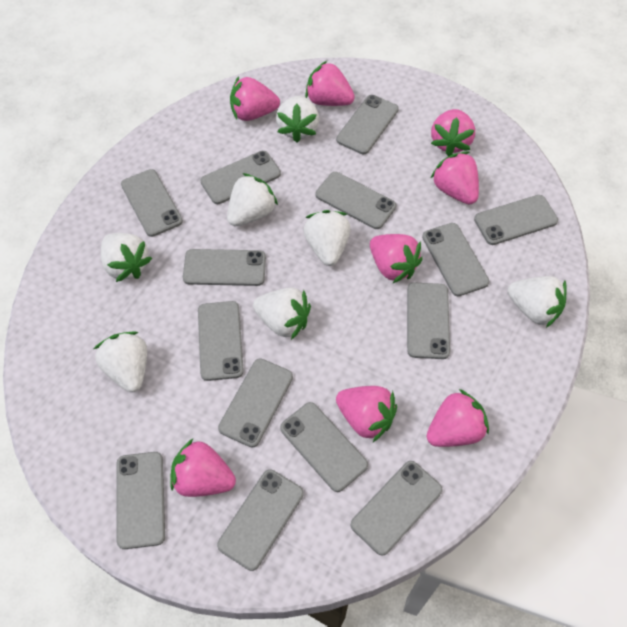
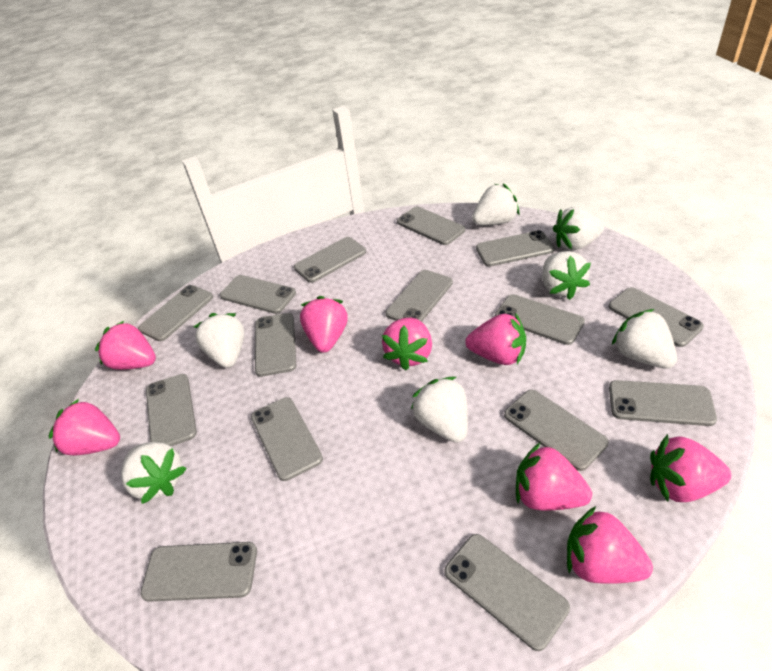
grey phone: [117,452,165,549] [121,169,183,237] [183,249,266,286] [198,301,244,381] [200,151,281,204] [217,469,304,571] [218,358,293,447] [280,402,368,492] [316,172,396,229] [336,95,399,154] [350,461,442,556] [407,283,450,359] [422,223,489,296] [474,195,558,245] = 14 -> [138,285,213,341] [140,542,257,602] [146,374,197,446] [220,275,296,314] [251,397,323,481] [255,313,296,377] [294,237,366,283] [386,270,453,322] [397,206,465,245] [444,534,570,651] [476,230,554,266] [495,294,585,345] [504,390,609,471] [609,287,704,347] [609,380,717,426] = 15

